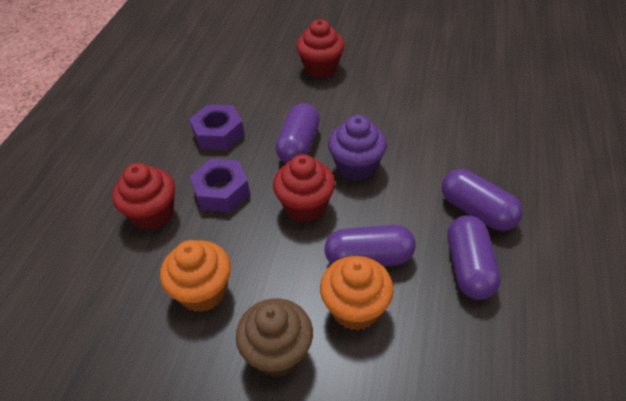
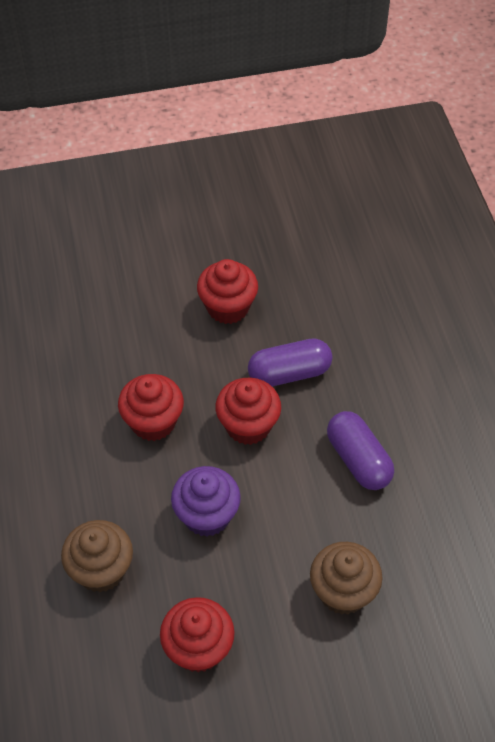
brown cupcake: [236,298,313,377] = 1 -> [61,520,133,592] [310,542,383,615] = 2
orange cupcake: [160,240,231,312] [320,256,394,330] = 2 -> none = 0
purple capsule: [275,103,320,163] [325,225,416,266] [442,169,523,231] [447,215,501,300] = 4 -> [248,338,332,387] [327,411,394,490] = 2
purple nut: [189,105,245,150] [190,159,250,212] = 2 -> none = 0
red cupcake: [112,163,175,230] [273,154,335,222] [296,19,345,78] = 3 -> [118,374,184,441] [160,597,235,673] [197,259,258,324] [215,378,281,445] = 4

